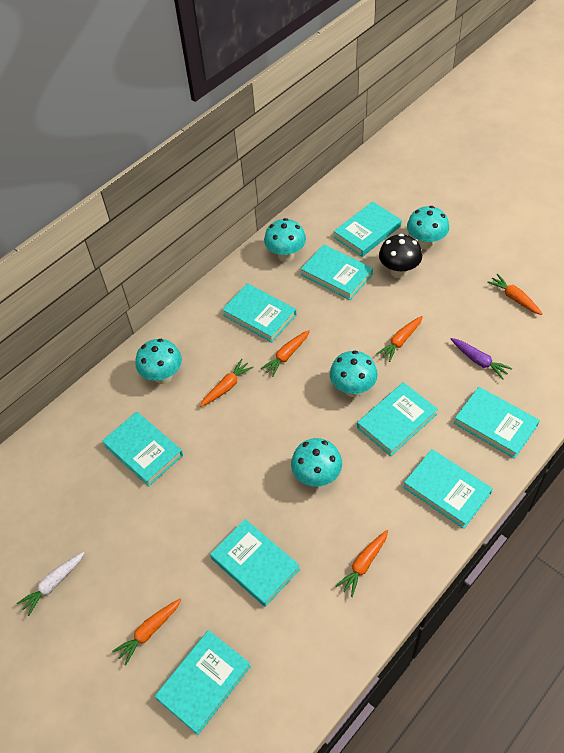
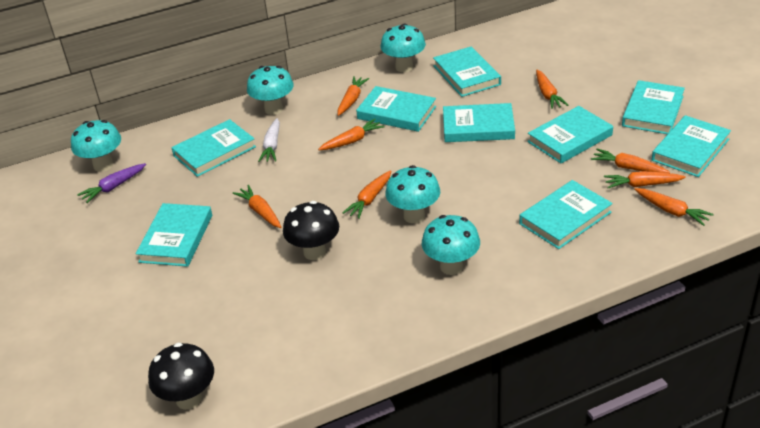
black mushroom: [379,234,422,278] = 1 -> [148,343,214,410] [283,201,339,260] = 2
orange carrot: [112,598,182,666] [200,359,254,407] [260,330,310,377] [336,530,388,597] [376,316,423,362] [487,274,543,315] = 6 -> [233,185,281,228] [318,119,385,150] [338,76,369,116] [342,170,391,219] [536,70,568,109] [591,149,670,173] [604,171,686,188] [634,188,714,226] = 8

